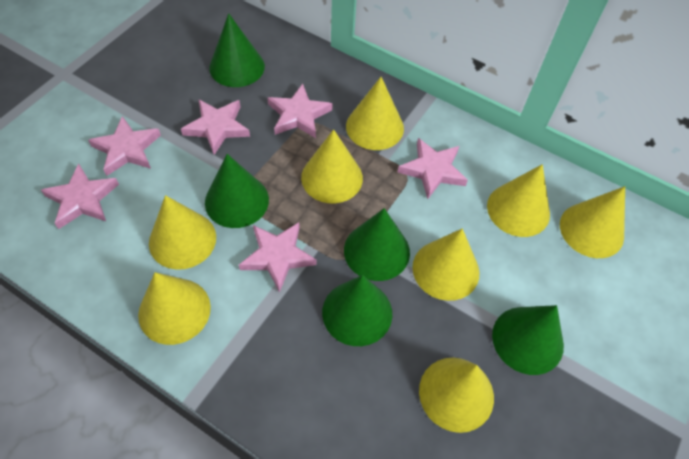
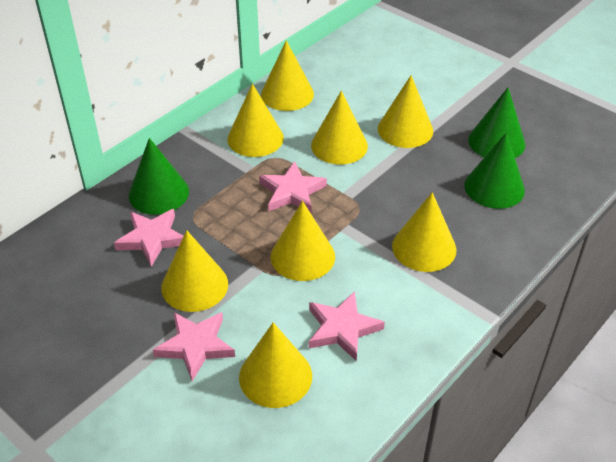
green cone: [205,154,269,228] [209,13,265,87] [322,275,392,346] [344,208,410,281] [492,305,564,375] = 5 -> [129,138,189,215] [464,132,525,209] [468,88,525,158] = 3
pink star: [41,163,119,229] [88,116,161,176] [181,100,250,155] [239,222,317,293] [267,84,332,138] [397,138,468,199] = 6 -> [114,209,184,267] [153,312,235,381] [259,161,327,213] [309,291,385,361] = 4

